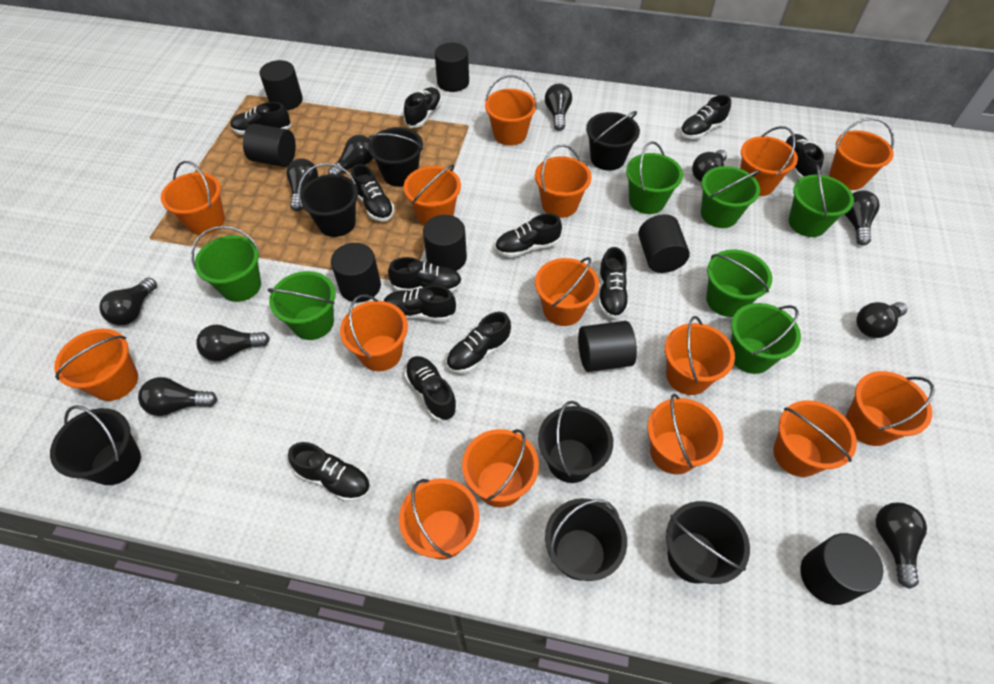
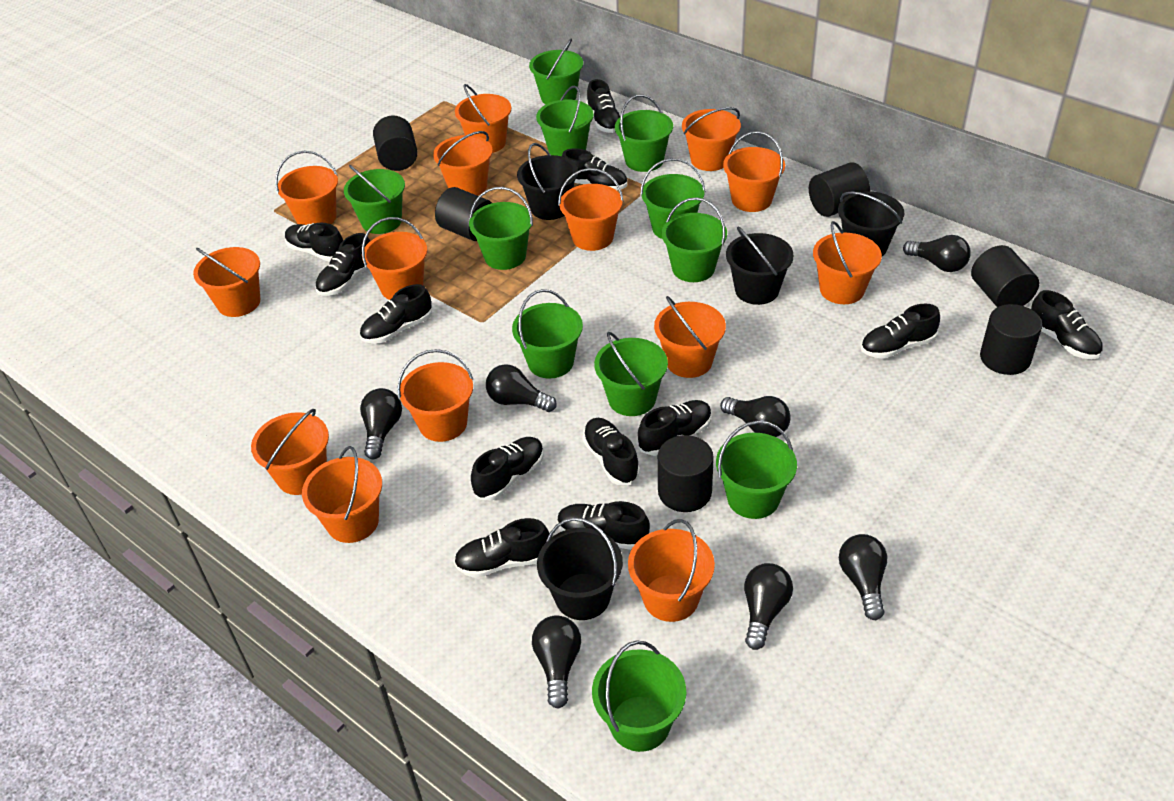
black bucket: [50,405,141,485] [298,163,358,237] [367,127,424,187] [538,401,613,483] [545,498,627,581] [586,111,640,171] [666,501,750,584] = 7 -> [517,143,578,220] [537,517,623,620] [726,227,794,305] [838,191,904,256] = 4
black cylinder: [243,124,296,167] [259,60,303,110] [331,243,381,303] [423,215,467,271] [435,43,469,92] [578,321,637,372] [638,214,690,273] [800,533,884,605] = 8 -> [373,116,418,171] [435,187,492,241] [658,435,714,512] [809,162,870,217] [971,245,1039,307] [980,304,1042,375] = 6
black light bulb: [99,278,157,325] [138,377,217,416] [196,325,270,361] [286,159,318,211] [328,135,373,175] [545,84,572,131] [692,150,727,182] [845,190,880,245] [856,302,907,338] [876,503,927,589] = 10 -> [360,388,402,459] [486,364,557,412] [532,615,581,709] [720,396,791,437] [744,563,793,650] [839,534,887,620] [903,235,971,272] = 7
green bucket: [191,226,261,302] [267,271,336,340] [626,141,683,214] [701,166,760,228] [706,249,772,317] [731,303,801,374] [789,165,854,237] = 7 -> [344,165,405,234] [469,187,533,270] [512,289,583,379] [529,39,583,104] [536,86,594,156] [592,640,686,752] [594,332,668,416] [615,95,673,172] [640,158,705,239] [661,197,727,282] [716,421,797,519] = 11
orange bucket: [54,329,138,401] [161,161,225,235] [340,295,408,371] [399,478,479,560] [404,164,461,226] [462,429,539,508] [485,75,537,146] [535,144,591,218] [535,257,599,326] [648,394,723,475] [665,316,735,395] [740,126,798,196] [773,400,857,477] [829,118,894,190] [846,371,935,446] = 15 -> [193,247,260,317] [251,409,329,495] [275,151,338,225] [302,446,382,543] [362,217,427,300] [397,349,473,442] [433,131,493,196] [455,84,511,153] [558,168,624,251] [628,519,715,622] [654,296,726,378] [682,107,741,171] [723,131,785,212] [813,221,882,304] = 14

